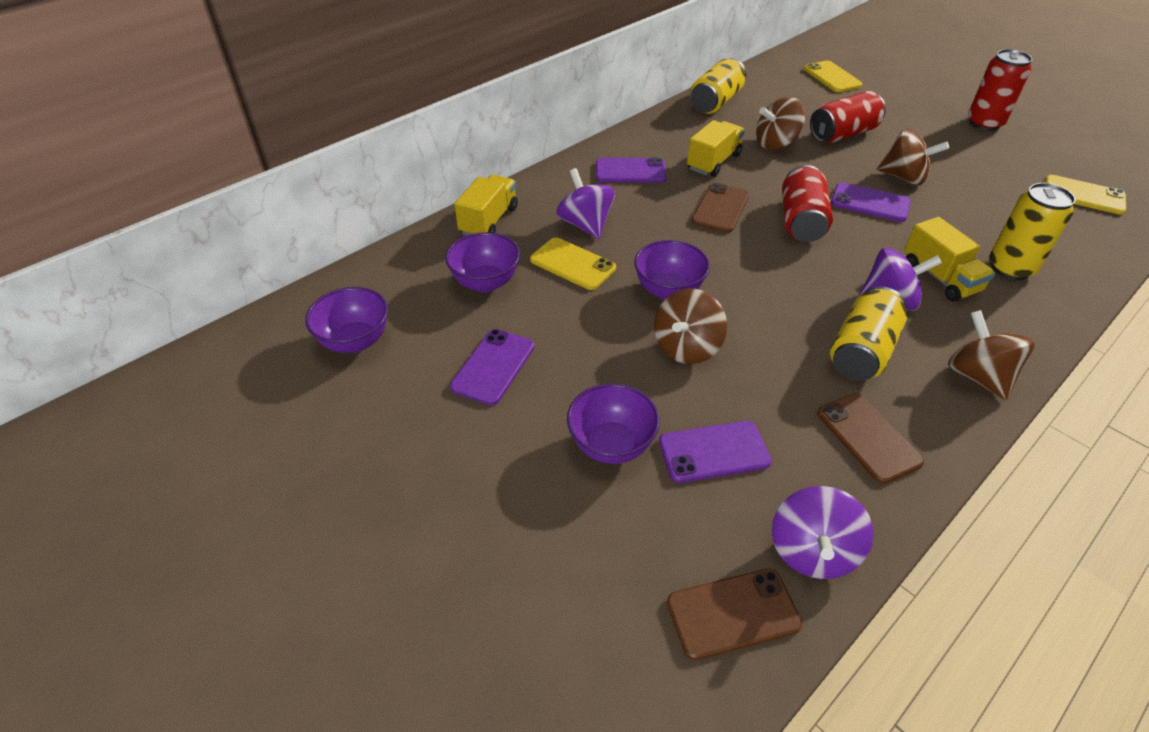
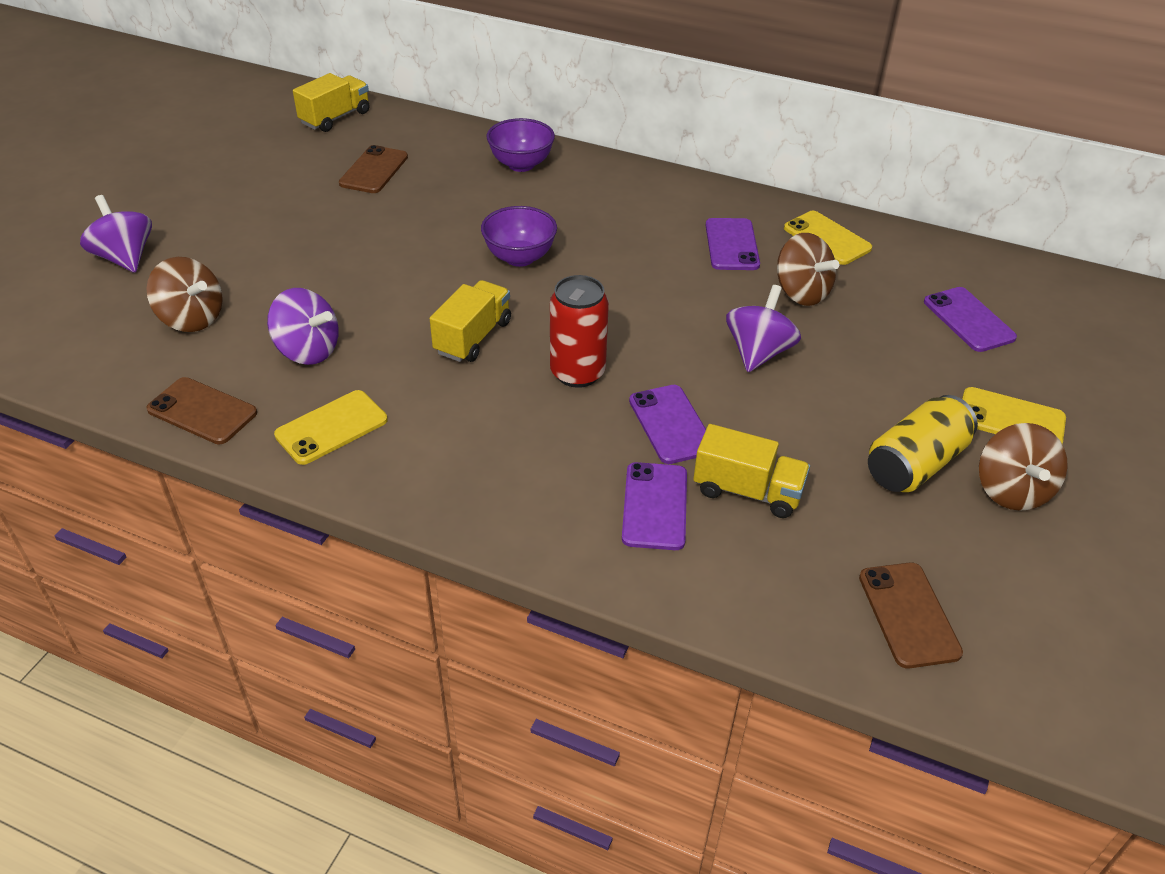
brown spinning top: [654,289,727,364] [756,97,805,150] [877,129,949,185] [948,310,1035,400] = 4 -> [146,257,223,332] [777,233,839,306] [979,423,1068,511] = 3
purple bowl: [305,287,388,353] [445,232,520,292] [567,383,660,464] [634,240,710,300] = 4 -> [481,206,557,267] [487,118,555,172] = 2
red can: [782,165,833,242] [810,91,886,143] [968,49,1032,131] = 3 -> [550,275,609,388] = 1
yellow can: [690,58,746,114] [830,286,908,381] [989,183,1076,280] = 3 -> [868,395,978,492] = 1

